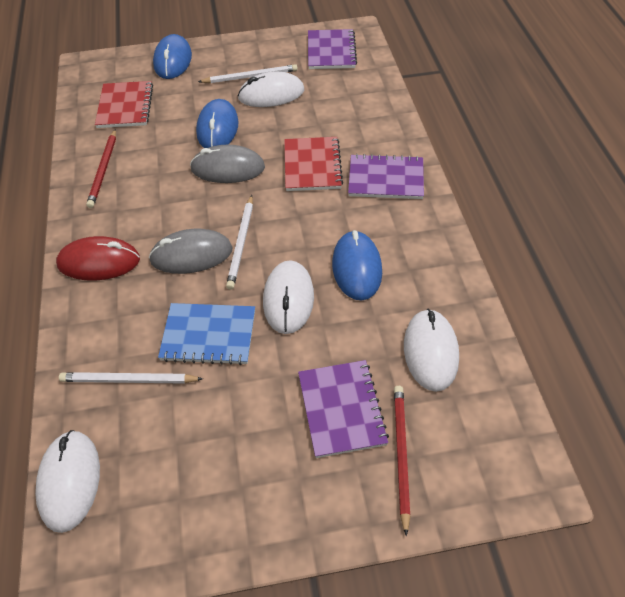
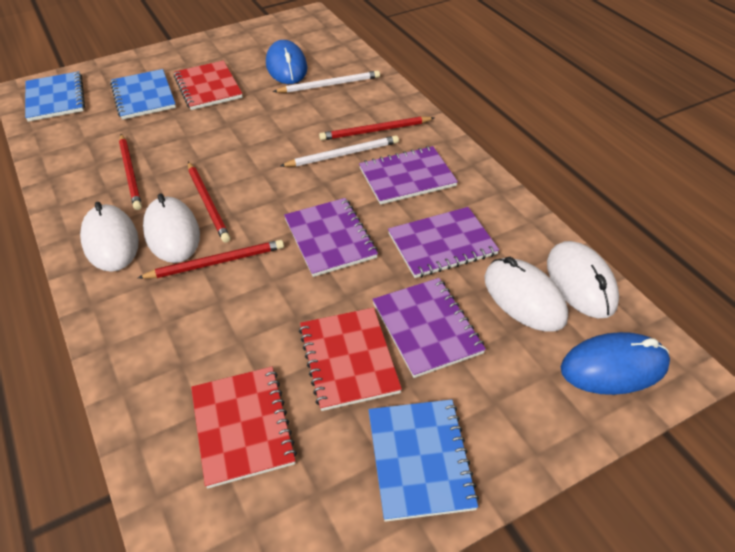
blue mouse: [153,34,192,79] [196,99,239,148] [332,230,382,300] = 3 -> [266,40,307,84] [561,332,670,395] = 2
blue notebook: [158,303,255,365] = 1 -> [25,71,85,122] [110,69,176,120] [368,399,479,522] = 3
grey mouse: [149,229,233,274] [190,145,265,183] = 2 -> none = 0
purple notebook: [298,360,389,458] [308,29,357,69] [348,154,424,199] = 3 -> [284,198,378,277] [359,146,458,205] [372,278,486,378] [388,207,499,278] = 4
red mouse: [56,236,140,281] = 1 -> none = 0
red notebook: [95,81,153,128] [284,137,343,191] = 2 -> [174,60,243,110] [191,367,297,489] [299,308,402,411] = 3
red pencil: [86,129,116,208] [394,386,411,536] = 2 -> [119,134,142,210] [138,240,284,279] [188,162,230,243] [319,116,434,140] = 4
white pencil: [59,372,203,384] [198,64,298,83] [226,195,253,290] = 3 -> [273,71,380,93] [281,135,399,167] = 2

